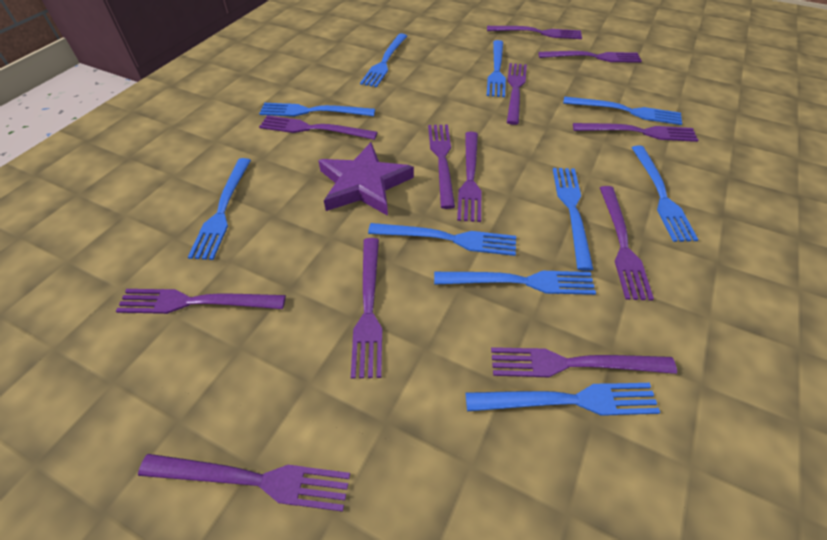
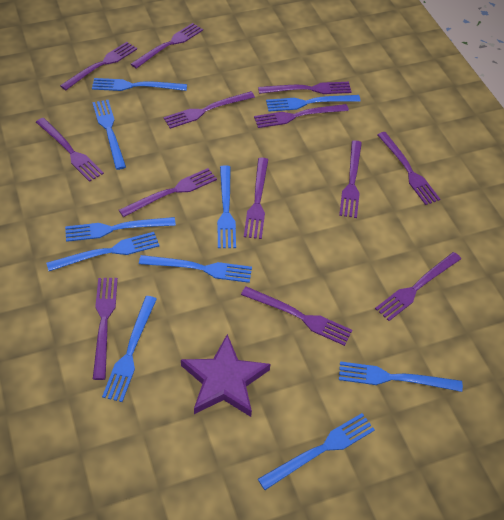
purple fork: [116,289,286,314] [138,454,350,512] [259,115,378,140] [351,238,382,379] [428,124,455,209] [457,132,482,222] [487,26,582,39] [491,347,677,377] [507,63,527,125] [538,51,642,63] [573,123,698,142] [600,186,654,301] = 12 -> [36,118,104,182] [60,42,137,90] [93,278,118,380] [119,168,217,217] [131,23,203,69] [163,91,255,129] [241,286,352,346] [244,158,268,239] [254,104,349,128] [258,82,352,94] [339,140,362,218] [375,252,461,321] [378,132,440,205] = 13

